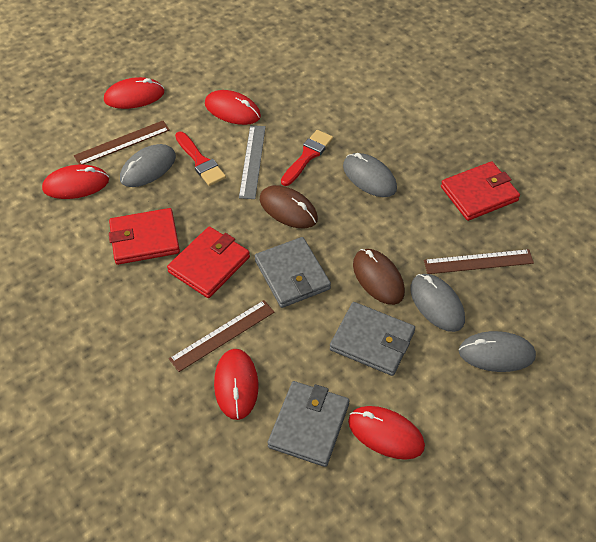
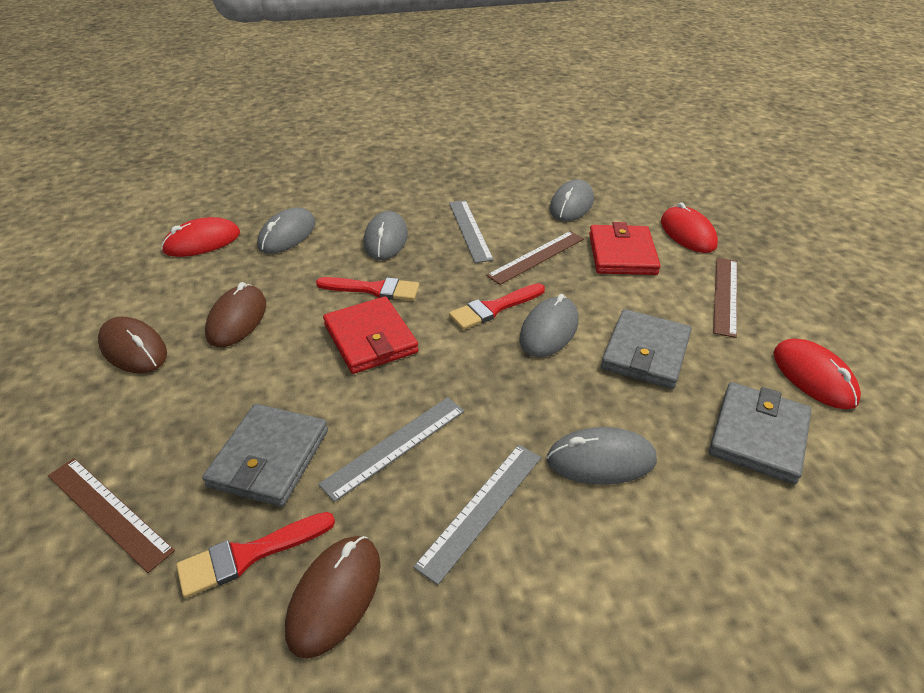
brown mouse: [260,185,318,228] [353,249,405,305] = 2 -> [98,317,167,373] [205,282,266,347] [285,536,381,659] = 3
grey mouse: [120,144,176,187] [343,153,397,197] [410,274,465,332] [459,331,536,372] = 4 -> [257,207,315,254] [363,211,408,260] [519,294,579,357] [547,427,657,485] [550,179,594,222] = 5
grey ruler: [239,125,266,199] = 1 -> [318,397,464,502] [413,445,541,585] [449,200,494,263] = 3
red brush: [175,132,226,186] [281,130,333,186] = 2 -> [176,512,335,598] [316,277,419,301] [449,283,545,330] = 3
red mouse: [42,165,109,199] [104,77,164,109] [205,90,261,125] [214,349,258,420] [348,406,425,460] = 5 -> [161,217,240,257] [661,202,718,253] [774,339,861,409] = 3
red wallet: [109,208,180,265] [167,226,250,298] [441,161,520,221] = 3 -> [323,296,419,374] [589,222,661,275] = 2

